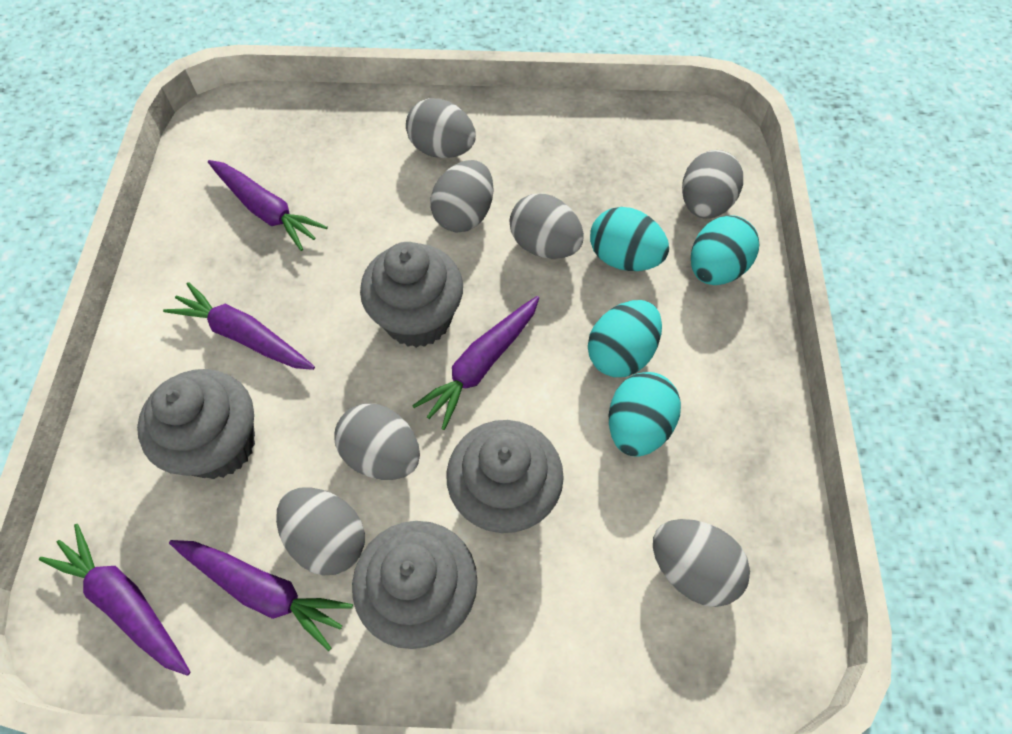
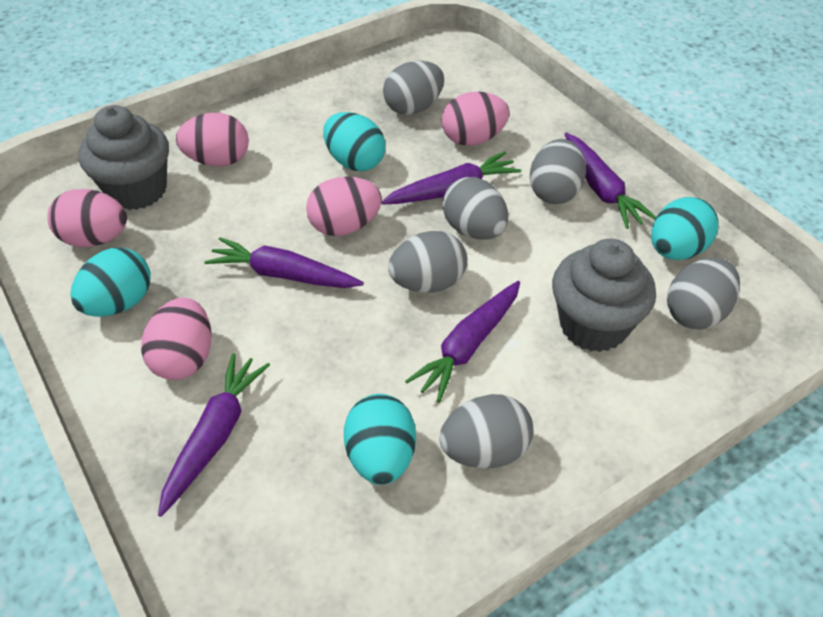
grey cupcake: [137,369,255,479] [352,521,478,649] [360,242,463,348] [446,420,564,533] = 4 -> [79,105,169,210] [552,239,656,352] = 2
grey egg: [276,487,365,576] [335,404,420,480] [406,98,476,158] [430,160,494,233] [509,193,584,259] [653,519,750,607] [682,150,743,219] = 7 -> [383,61,444,115] [388,231,467,293] [439,394,533,468] [442,177,508,240] [530,139,586,204] [667,258,740,329] = 6
pink egg: none = 0 -> [47,189,127,247] [141,298,212,380] [176,113,249,166] [306,177,382,236] [441,92,510,145] = 5

